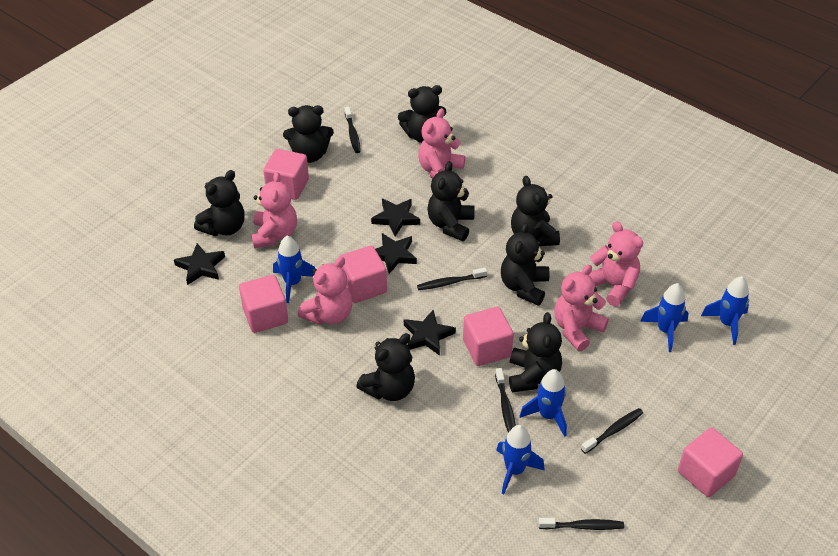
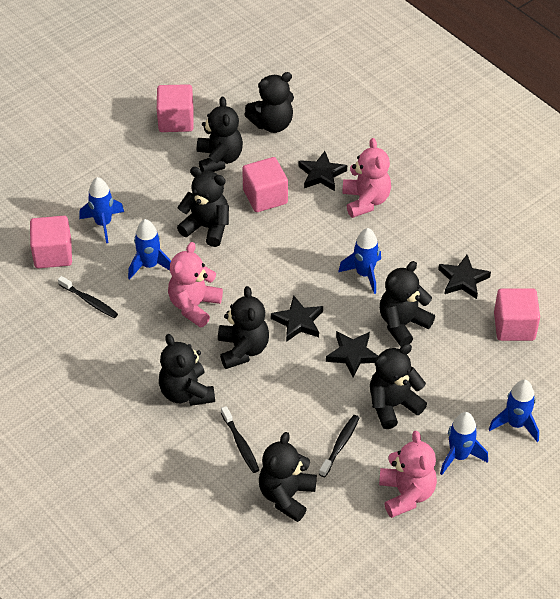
black toothbrush: [345,107,361,153] [417,267,487,290] [495,368,516,433] [538,518,624,530] [581,408,643,454] = 5 -> [58,276,118,318] [221,406,259,473] [319,415,359,477] = 3
pink cube: [239,275,288,333] [263,149,309,200] [339,245,387,303] [463,307,514,366] [678,428,743,497] = 5 -> [30,216,72,268] [157,84,194,132] [242,157,288,212] [494,288,540,341] = 4
pink teddy bear: [251,172,297,248] [298,257,353,325] [418,108,465,179] [554,264,609,351] [589,222,643,307] = 5 -> [168,242,223,328] [342,138,391,218] [379,431,437,518] = 3

